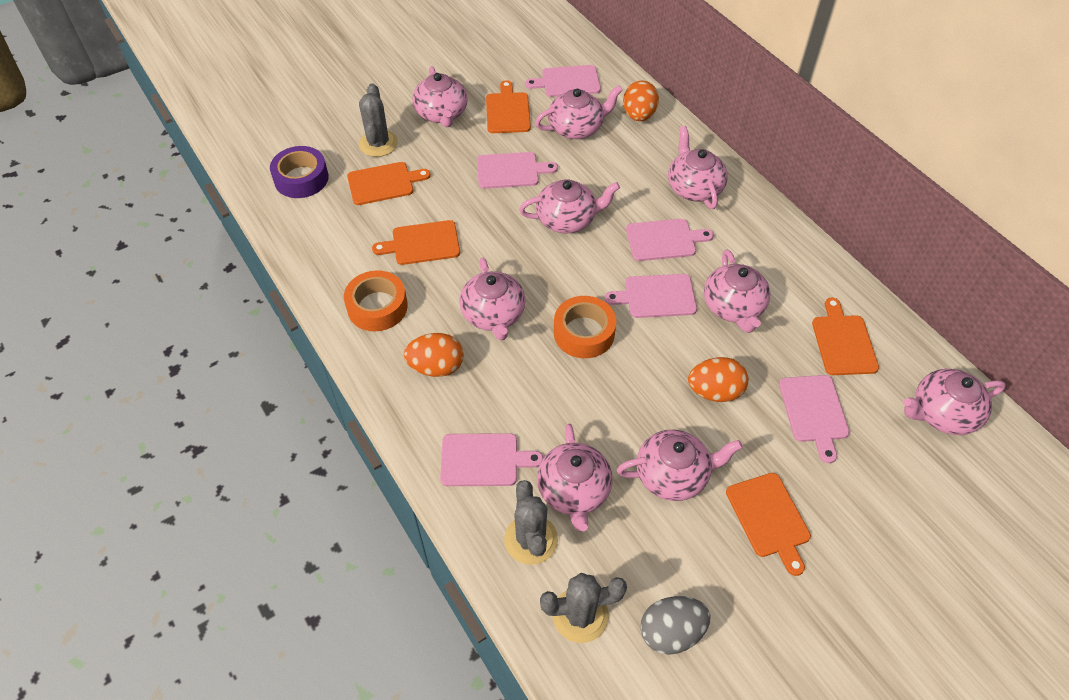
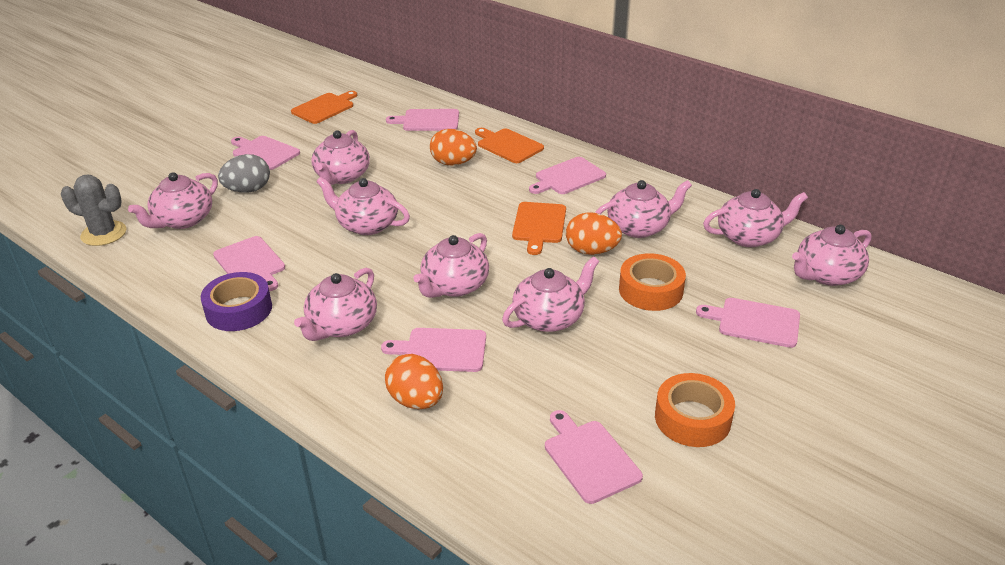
grey cactus: [359,83,398,157] [504,480,558,565] [540,573,627,643] = 3 -> [61,175,126,246] = 1
orange cutting board: [347,162,431,205] [372,220,460,265] [486,80,531,133] [726,473,811,576] [812,298,879,375] = 5 -> [291,91,357,124] [475,128,544,163] [512,202,566,255] = 3
pink cutting board: [440,433,543,486] [477,152,558,189] [525,65,601,97] [605,274,697,318] [626,219,714,261] [779,375,850,463] = 6 -> [213,236,285,291] [231,136,300,170] [381,328,486,372] [386,109,459,131] [529,157,606,194] [545,410,643,504] [696,298,800,348] = 7

